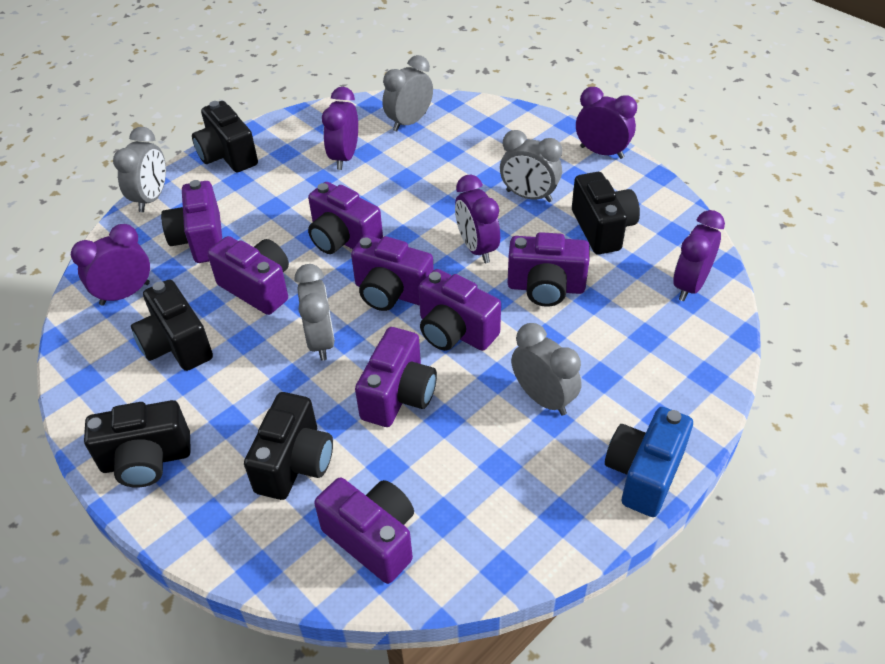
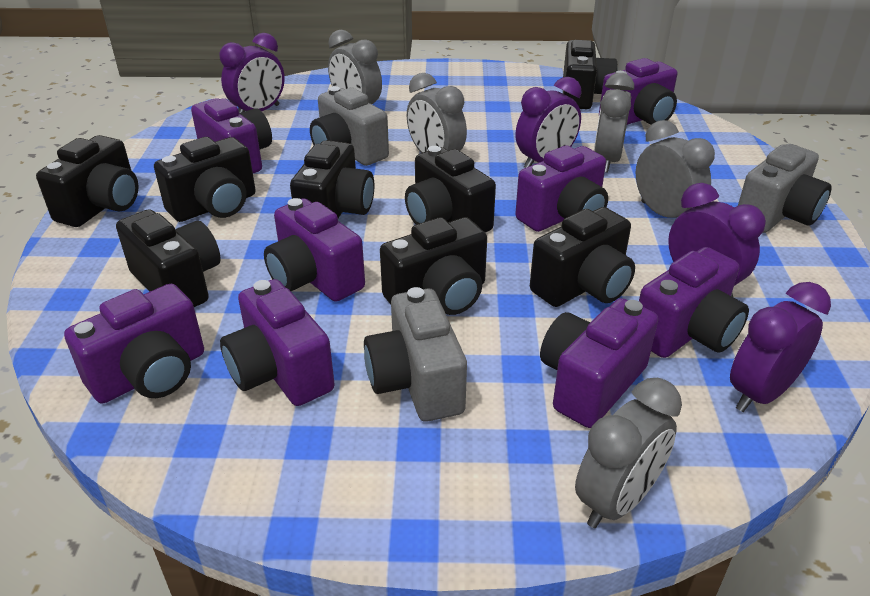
black camera: [84,400,191,488] [131,280,213,371] [192,101,258,172] [244,392,333,500] [572,172,640,255] = 5 -> [36,135,138,227] [116,209,221,307] [154,137,256,222] [290,140,374,218] [380,217,487,315] [405,146,496,233] [530,207,635,307] [563,40,618,109] = 8
blue camera: [605,407,693,517] = 1 -> none = 0
grey camera: none = 0 -> [310,86,389,166] [364,287,467,422] [738,144,832,233] = 3
purple clock: [71,224,150,306] [322,87,358,170] [455,175,500,263] [576,87,637,159] [673,210,725,301] = 5 -> [219,33,285,113] [516,77,582,168] [668,183,766,297] [730,282,831,412] = 4

